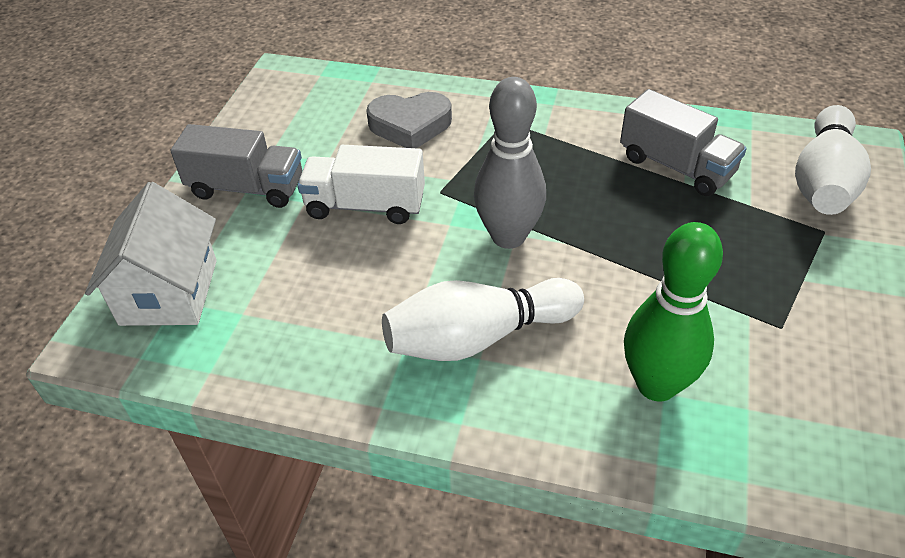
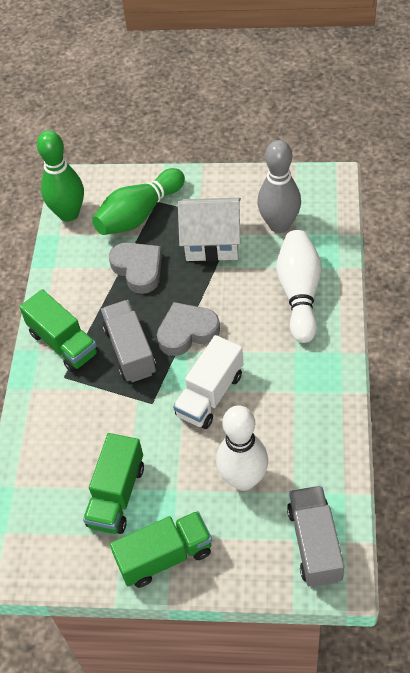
green bowling pin: [624,222,723,401] = 1 -> [37,130,84,222] [92,168,185,235] = 2
green truck: none = 0 -> [19,289,99,372] [83,433,144,534] [110,511,212,588] = 3
grey heart: [366,92,452,148] = 1 -> [109,242,162,294] [157,302,220,356] = 2

